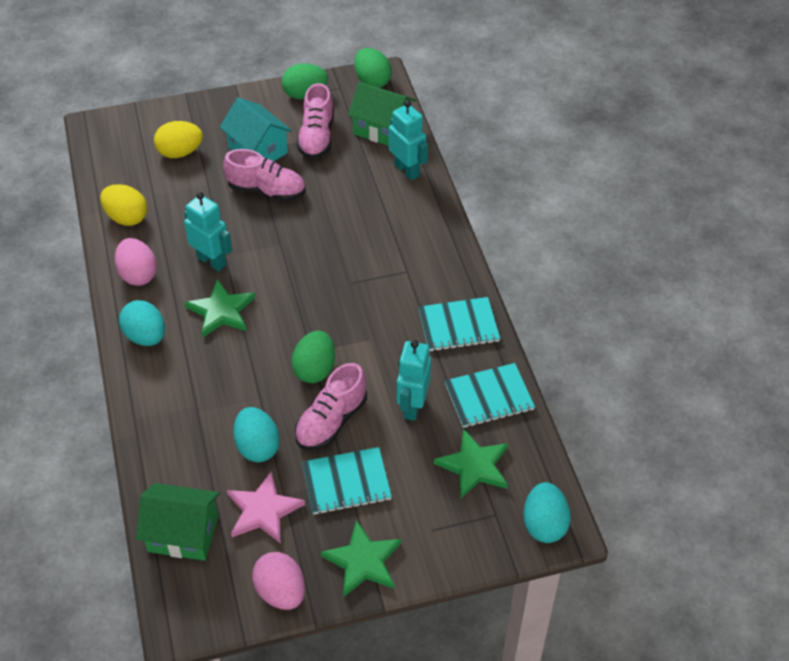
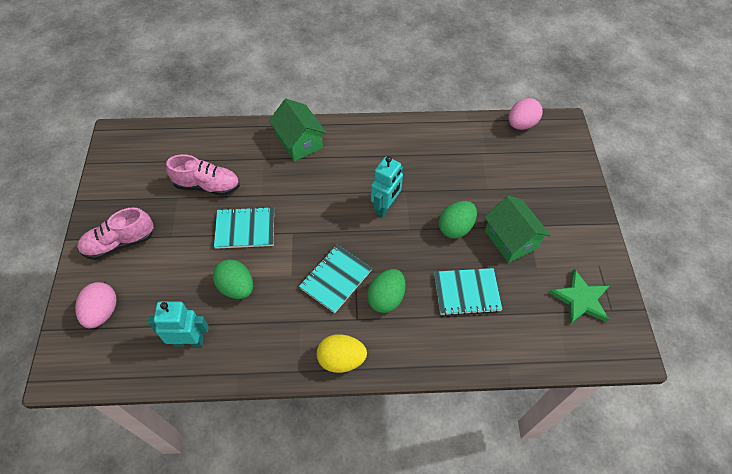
green star: [185,279,255,338] [321,520,401,596] [434,428,508,498] = 3 -> [549,269,609,325] = 1
pink shoe: [223,149,305,201] [295,363,367,450] [297,83,334,159] = 3 -> [77,207,154,260] [166,154,240,196] = 2
pink star: [227,471,305,544] = 1 -> none = 0
turquoise egg: [119,300,165,346] [233,407,280,462] [523,482,571,543] = 3 -> none = 0
turquoise house: [220,97,292,161] = 1 -> none = 0
turquoise robot: [184,192,232,271] [389,100,428,181] [397,340,431,421] = 3 -> [148,301,209,346] [371,156,403,217] = 2
yellow egg: [100,184,147,226] [154,121,203,158] = 2 -> [317,334,367,373] = 1

